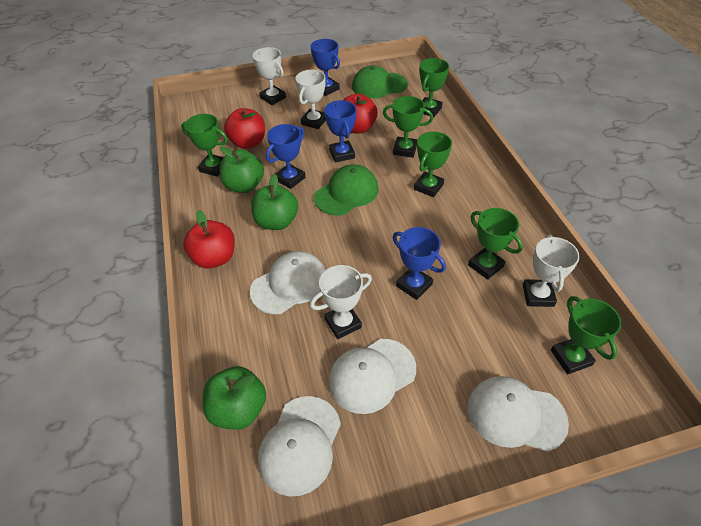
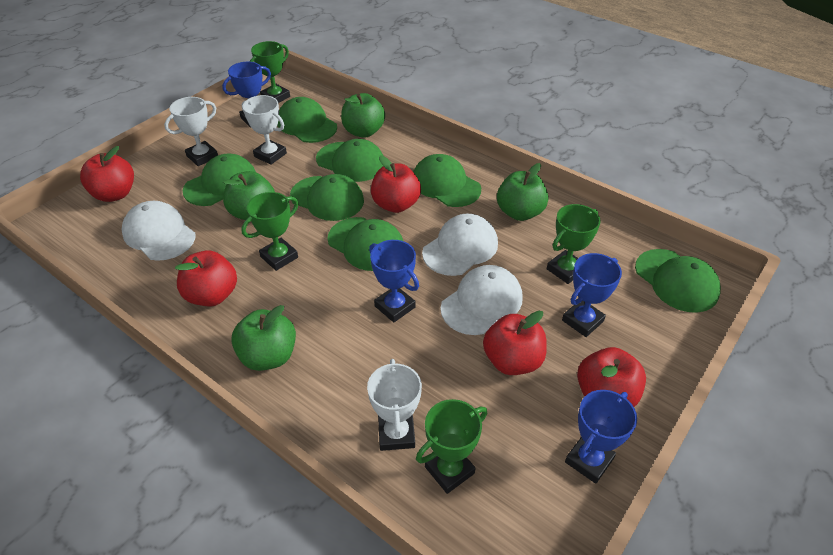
green apple: [203,366,266,429] [219,146,264,193] [251,174,298,230] = 3 -> [223,171,275,220] [231,305,296,371] [341,93,385,138] [497,163,548,221] = 4
green cap: [314,164,379,216] [352,65,408,98] = 2 -> [182,154,256,206] [277,97,337,143] [290,174,364,221] [316,139,384,182] [327,217,403,271] [413,154,481,207] [635,249,721,313] = 7
green trophy: [181,114,228,177] [383,96,433,158] [414,132,452,197] [419,58,449,117] [468,208,523,280] [551,296,622,374] = 6 -> [241,192,298,271] [250,41,290,103] [416,399,487,494] [547,204,601,284] = 4
red apple: [183,210,235,268] [224,108,265,149] [344,93,378,134] = 3 -> [80,146,134,202] [175,250,237,306] [371,155,421,213] [483,311,547,375] [577,347,646,407] = 5
white cap: [250,251,325,314] [258,396,341,496] [329,339,416,414] [468,376,569,452] = 4 -> [122,201,196,261] [422,214,498,276] [441,265,522,335] = 3
white trophy: [252,47,286,105] [296,70,326,129] [310,265,372,339] [523,235,580,307] = 4 -> [164,97,218,166] [242,95,287,165] [367,359,422,451] = 3

